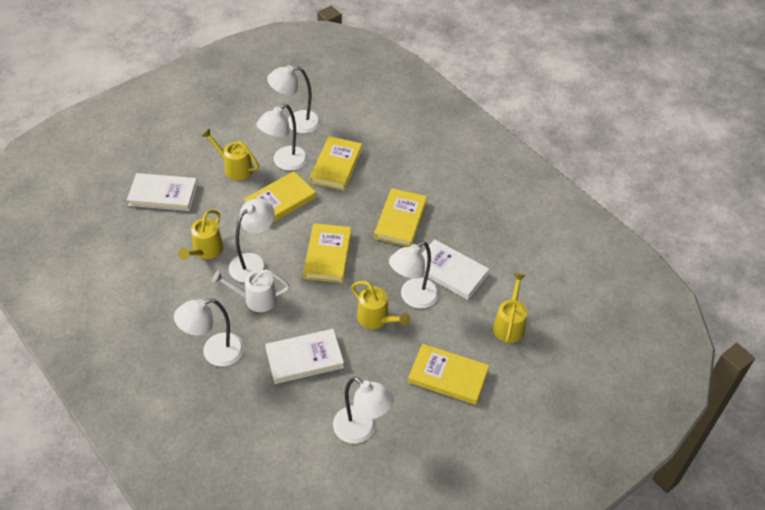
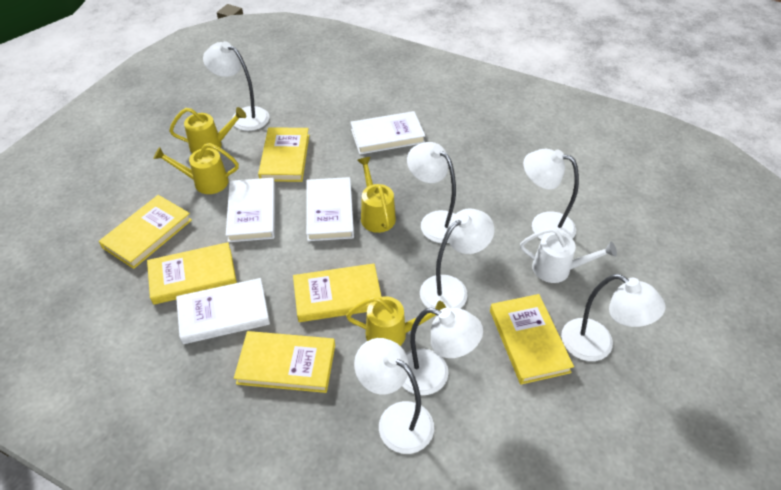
white book: [127,173,197,211] [265,329,344,384] [422,239,489,300] = 3 -> [176,278,270,344] [226,178,275,242] [306,177,354,241] [350,111,425,155] = 4
white lamp: [174,298,244,366] [229,199,275,283] [257,104,308,171] [267,65,320,133] [333,377,394,444] [389,241,439,308] = 6 -> [203,41,269,131] [354,338,434,454] [402,308,483,395] [407,142,456,243] [420,208,494,309] [523,149,579,239] [561,274,666,361] = 7
yellow book: [244,171,316,222] [303,223,351,283] [310,136,362,191] [374,188,427,247] [408,344,489,405] = 5 -> [99,195,192,269] [147,242,237,305] [234,331,335,393] [258,127,309,182] [293,264,382,322] [490,294,574,385] = 6

